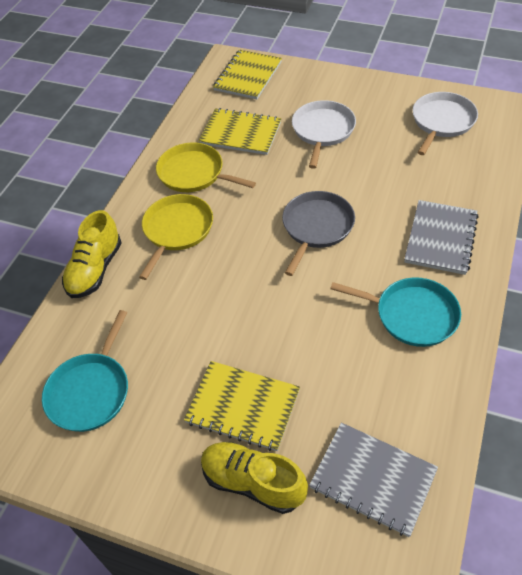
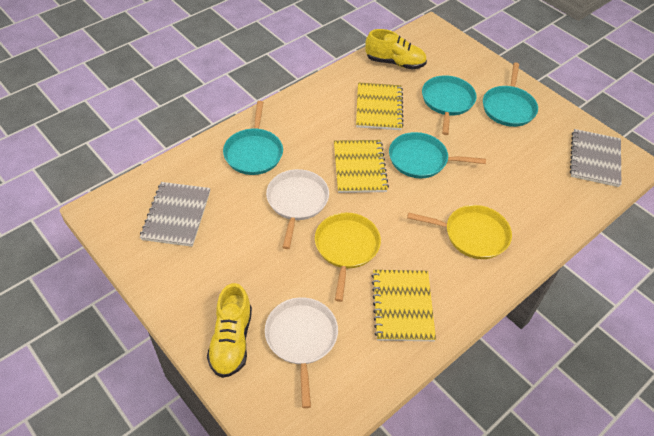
grey pan: [282,191,355,276] = 1 -> none = 0
turquoise pan: [42,310,128,432] [330,277,461,347] = 2 -> [223,101,283,175] [389,132,486,178] [422,75,477,135] [483,63,538,127] = 4

